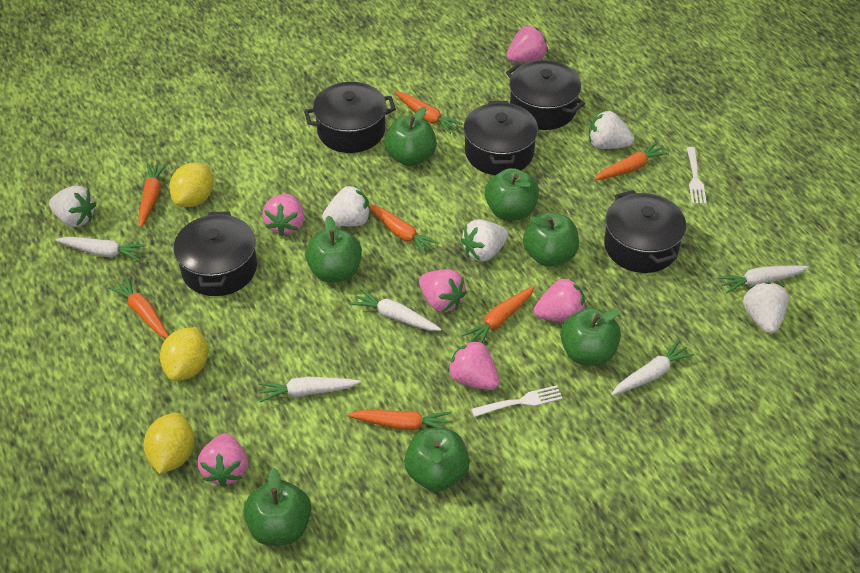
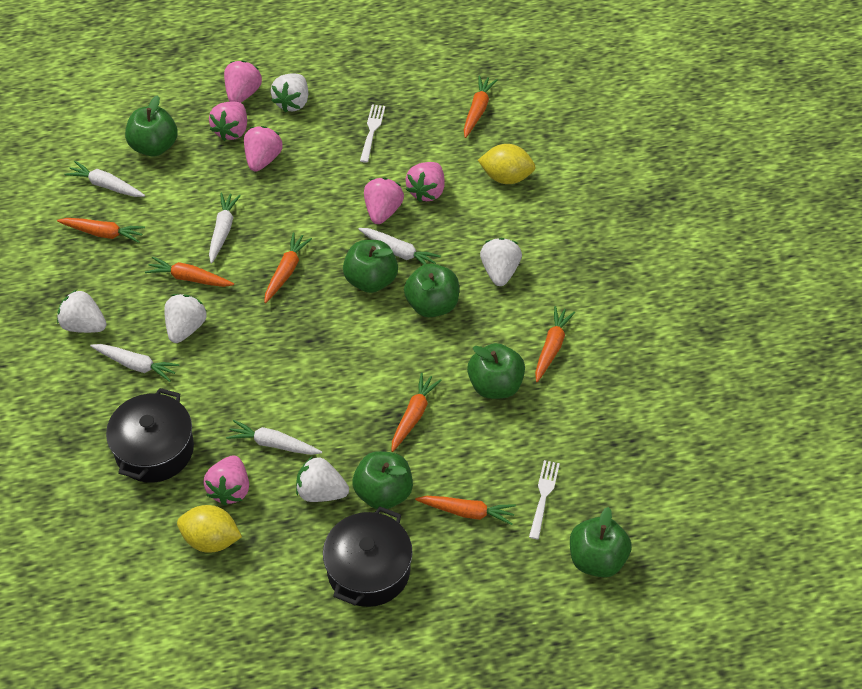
black pot: [174,211,257,296] [304,82,396,153] [463,101,538,175] [506,60,585,130] [604,190,686,273] = 5 -> [106,388,194,483] [323,506,413,607] = 2
green apple: [244,468,311,546] [305,216,362,283] [384,107,437,166] [404,428,470,491] [485,168,539,221] [523,212,579,267] [560,308,621,366] = 7 -> [125,95,178,156] [343,240,398,293] [353,451,413,509] [404,263,459,318] [467,343,525,399] [570,507,632,578] = 6
yellow lemon: [144,413,194,474] [160,327,208,381] [169,163,213,207] = 3 -> [177,505,242,553] [478,144,536,184] = 2

